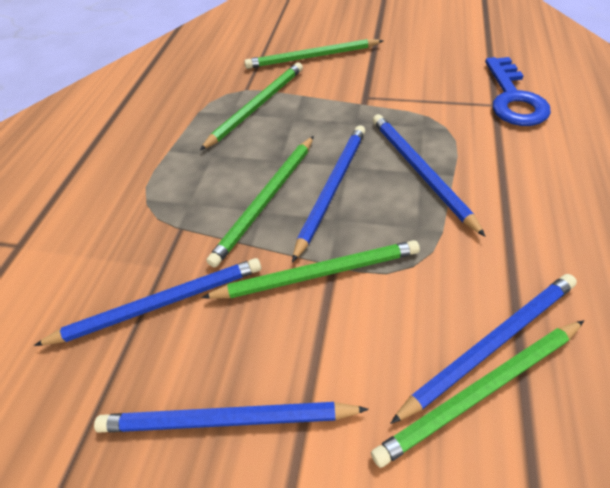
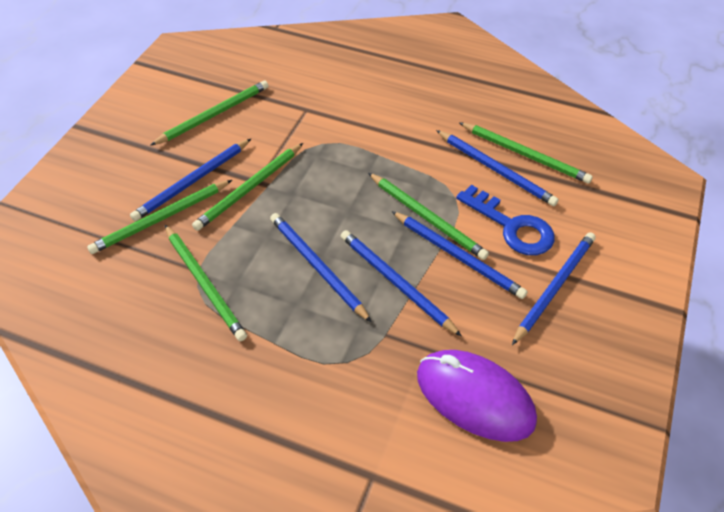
blue pencil: [34,258,261,346] [94,402,369,433] [292,125,365,263] [373,114,486,237] [390,274,577,424] = 5 -> [130,139,251,221] [270,213,372,323] [341,230,462,337] [392,211,528,299] [436,130,559,206] [512,232,596,345] = 6
green pencil: [200,62,303,150] [201,240,420,299] [206,136,314,268] [244,39,383,69] [371,320,584,468] = 5 -> [87,180,232,254] [151,80,269,145] [165,225,247,341] [192,143,303,231] [368,173,489,260] [459,122,593,184] = 6
purple mouse: none = 0 -> [417,350,537,442] = 1

